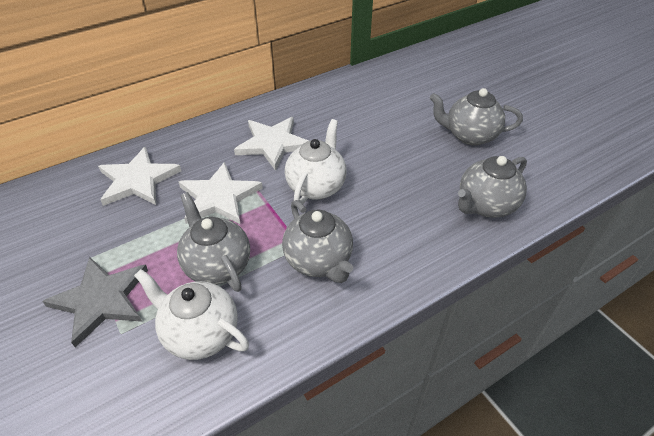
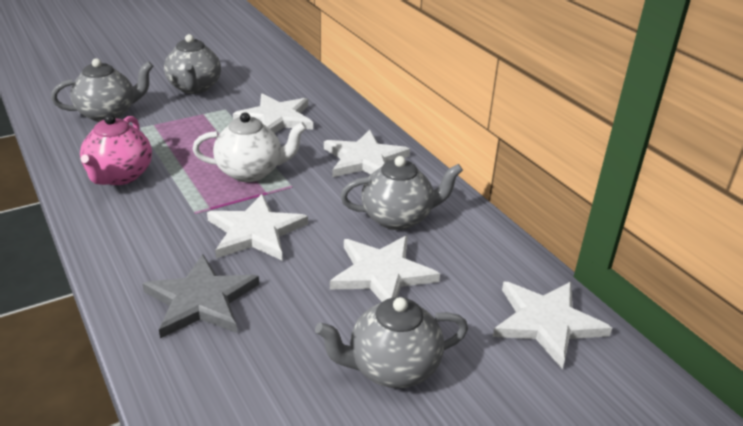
pink teapot: none = 0 -> [80,114,152,185] = 1
white star: [98,147,181,206] [178,162,263,225] [234,117,308,171] = 3 -> [207,194,308,261] [233,93,313,134] [324,130,410,177] [330,236,440,302] [493,282,612,369] = 5
white teapot: [134,269,249,360] [285,119,347,204] = 2 -> [193,113,307,182] = 1

